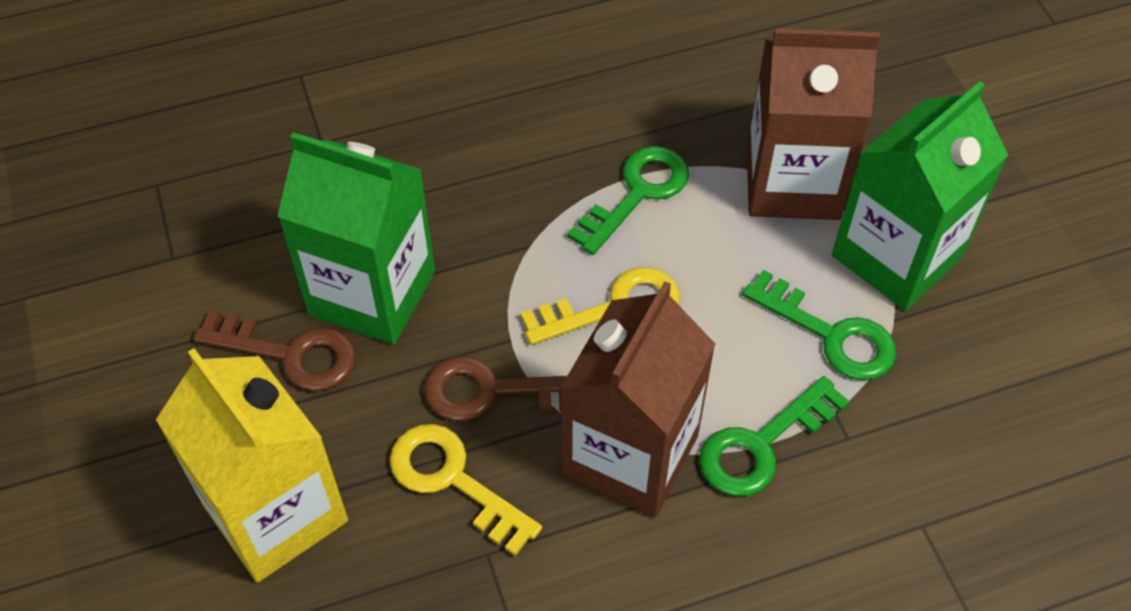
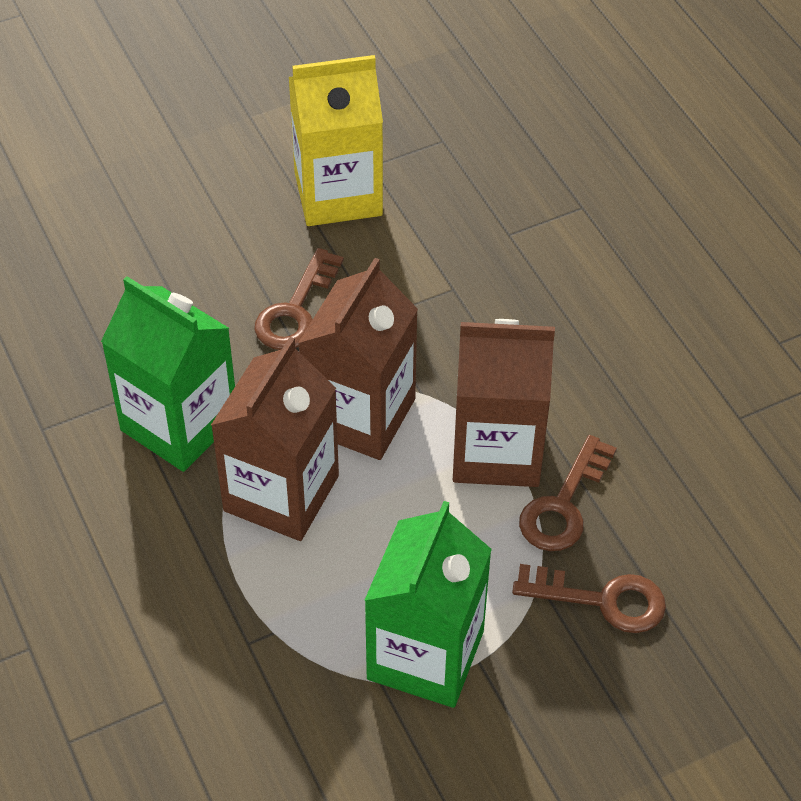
brown carton: [561,281,715,518] [747,28,880,220] = 2 -> [211,337,339,541] [298,258,418,460] [453,319,555,487] = 3
brown key: [193,310,356,391] [424,356,567,421] = 2 -> [254,248,344,350] [512,564,666,633] [519,435,617,551] = 3
green key: [567,146,689,255] [699,376,850,496] [743,270,896,380] = 3 -> none = 0
yellow key: [389,424,542,556] [521,267,680,345] = 2 -> none = 0

